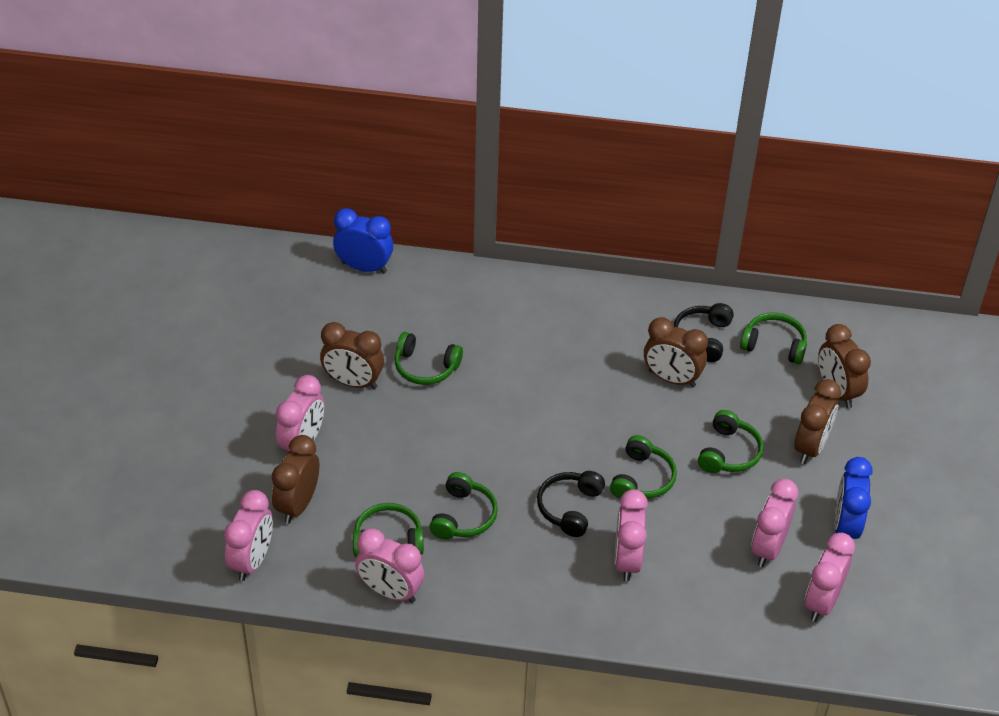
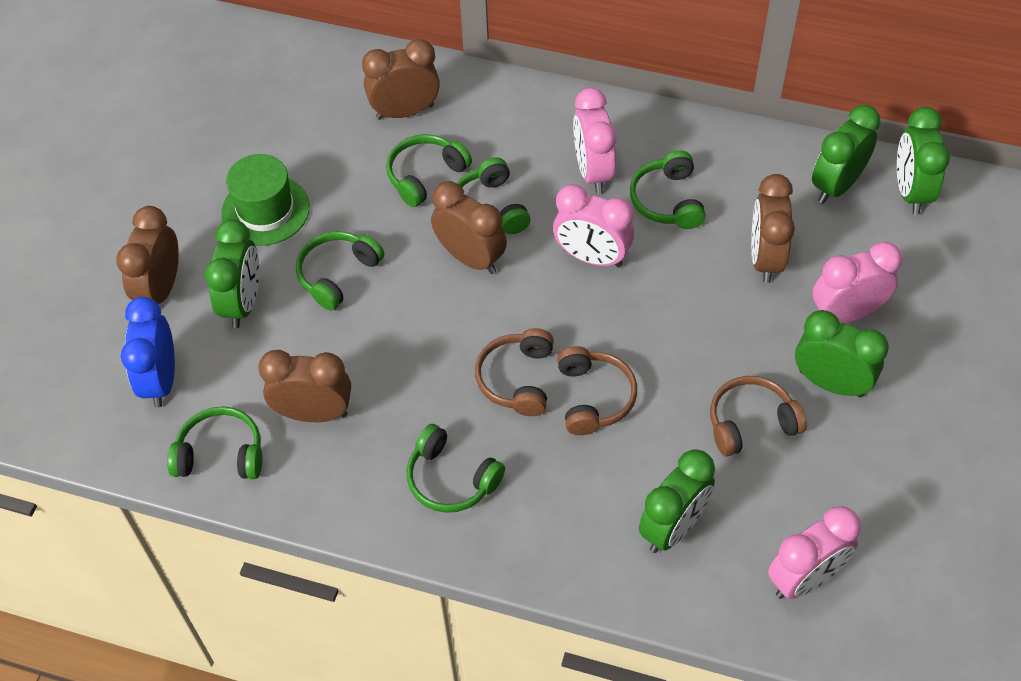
black headphones: [537,471,605,537] [674,303,734,362] = 2 -> none = 0
blue clock: [333,208,393,274] [834,457,873,539] = 2 -> [121,297,175,408] = 1
brown headphones: none = 0 -> [475,328,554,416] [557,346,637,435] [710,376,807,457] = 3
green clock: none = 0 -> [204,219,259,328] [639,449,715,553] [795,310,889,397] [812,105,881,204] [897,107,950,215] = 5
green hat: none = 0 -> [221,154,310,246] = 1
pink clock: [224,490,273,581] [276,375,324,451] [355,528,424,603] [614,489,648,582] [751,479,798,567] [805,533,855,622] = 6 -> [553,184,634,268] [573,88,617,194] [768,506,861,599] [813,242,902,323] = 4

